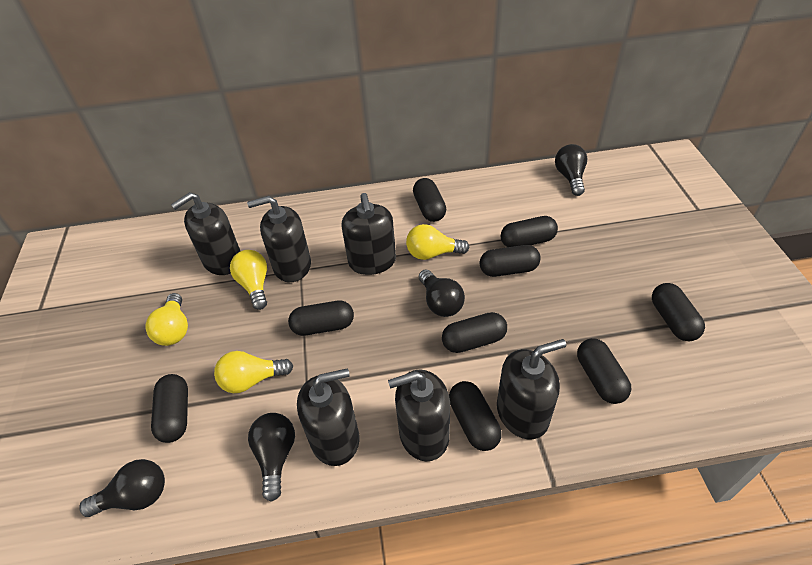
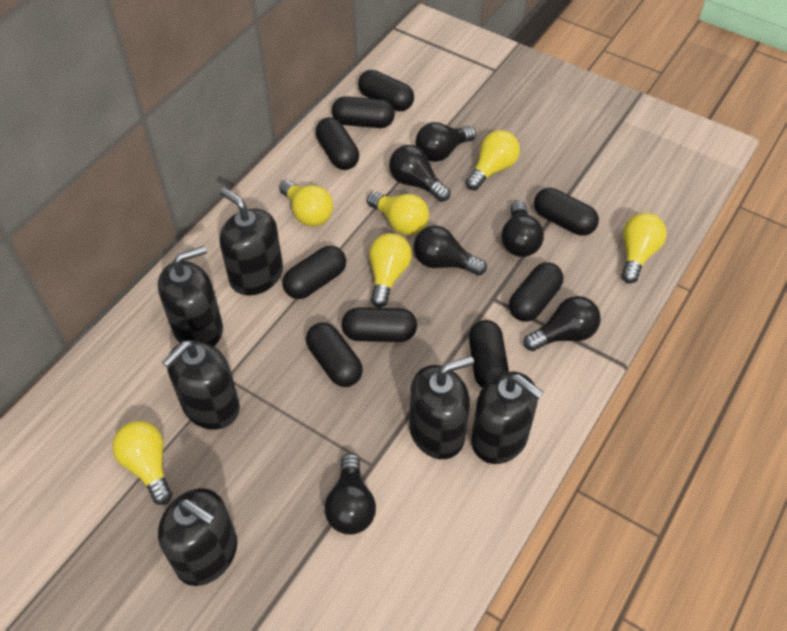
black light bulb: [79,459,165,517] [248,413,295,502] [419,269,465,317] [555,144,587,196] = 4 -> [324,453,376,535] [389,145,451,202] [414,226,487,276] [415,122,476,162] [501,201,544,257] [524,296,601,351] = 6
yellow light bulb: [145,293,188,346] [214,351,293,393] [230,250,267,310] [406,224,469,260] = 4 -> [112,421,172,505] [279,180,333,227] [367,192,429,235] [369,233,412,307] [466,130,520,190] [621,213,667,284] = 6

